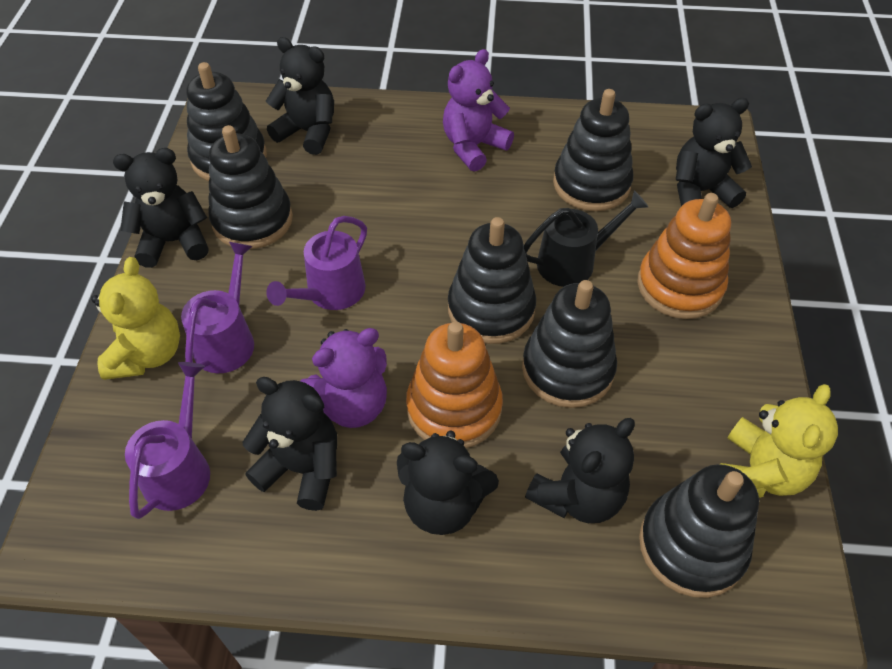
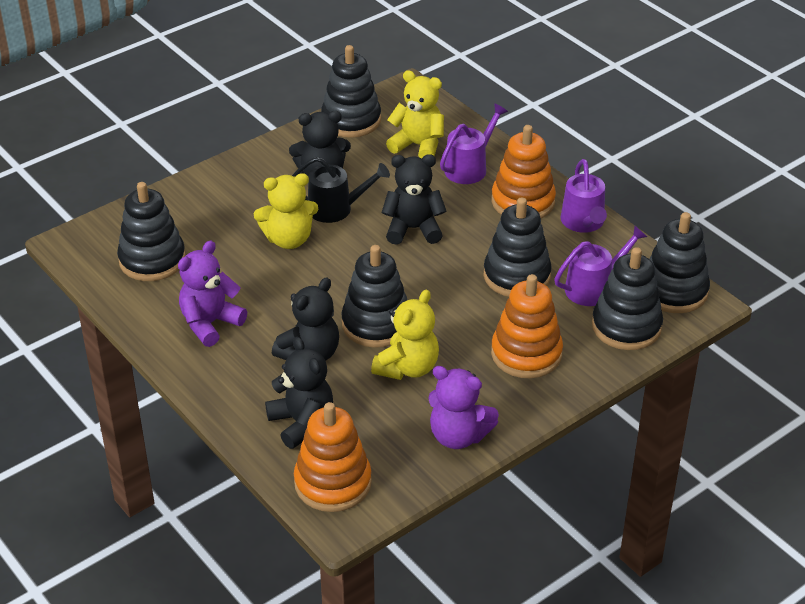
black teddy bear: [113,148,209,268] [243,377,337,511] [266,37,334,155] [397,431,499,535] [525,418,635,523] [676,98,752,208] = 6 -> [265,337,333,449] [272,278,339,361] [289,111,351,176] [381,154,446,245] = 4
orange stacking toy: [406,322,503,448] [637,193,731,319] = 2 -> [294,402,372,512] [491,274,563,378] [492,125,556,218] = 3
yellow teddy bear: [91,257,180,380] [720,384,838,498] = 2 -> [254,173,318,249] [371,289,439,380] [386,70,444,158] = 3

